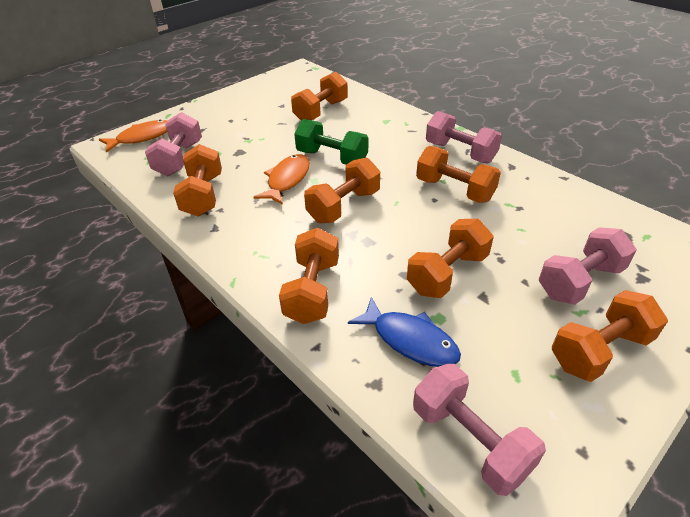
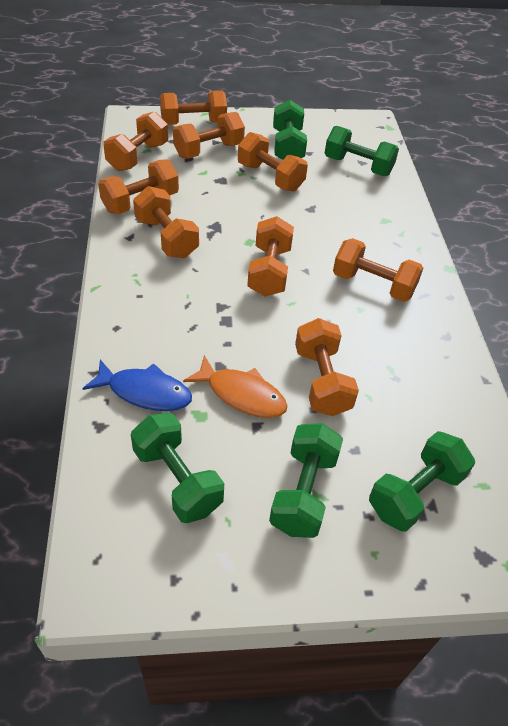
green dumbbell: [294,119,368,164] = 1 -> [131,413,224,523] [269,423,343,538] [273,100,307,160] [325,126,399,176] [369,431,475,532] = 5
orange dumbbell: [173,144,222,216] [279,228,339,324] [291,72,348,120] [304,158,380,223] [407,219,494,298] [416,146,501,203] [552,290,668,382] = 7 -> [98,159,179,214] [103,111,168,171] [133,186,199,258] [160,91,227,125] [173,112,245,158] [238,132,308,192] [247,216,294,297] [295,318,359,416] [333,238,423,302] = 9
orange fish: [99,120,168,153] [254,154,310,205] = 2 -> [183,355,288,418] = 1
pink dumbbell: [145,112,202,176] [413,364,546,496] [426,111,502,164] [539,227,637,305] = 4 -> none = 0

